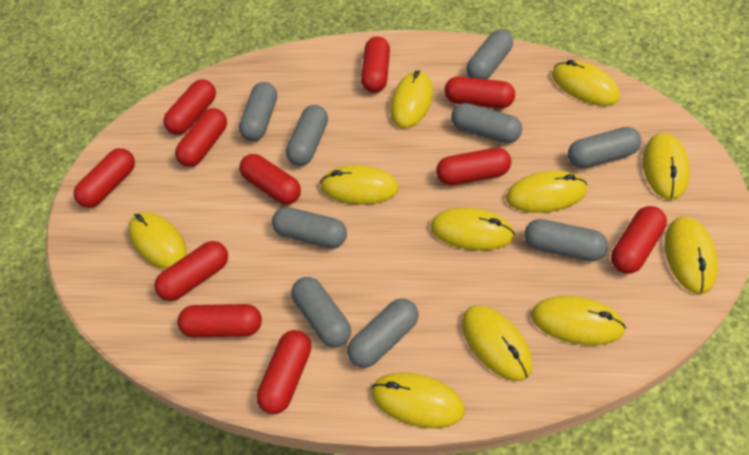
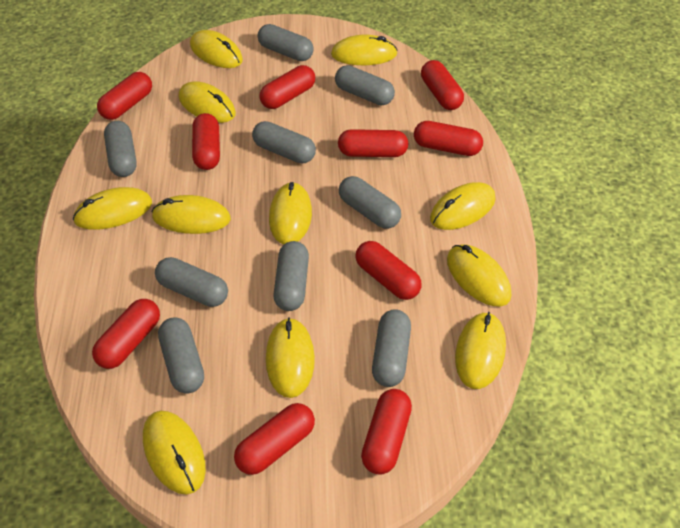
red capsule: [74,148,135,208] [154,241,228,301] [163,79,216,135] [175,108,227,167] [177,304,262,337] [239,154,301,205] [257,330,311,414] [361,36,390,93] [436,148,511,185] [444,77,515,109] [611,206,667,274] = 11 -> [92,299,160,369] [97,72,152,120] [192,113,220,170] [234,403,315,475] [259,65,315,109] [338,129,408,157] [356,241,422,300] [361,389,412,475] [414,121,483,156] [421,60,464,110] = 10

